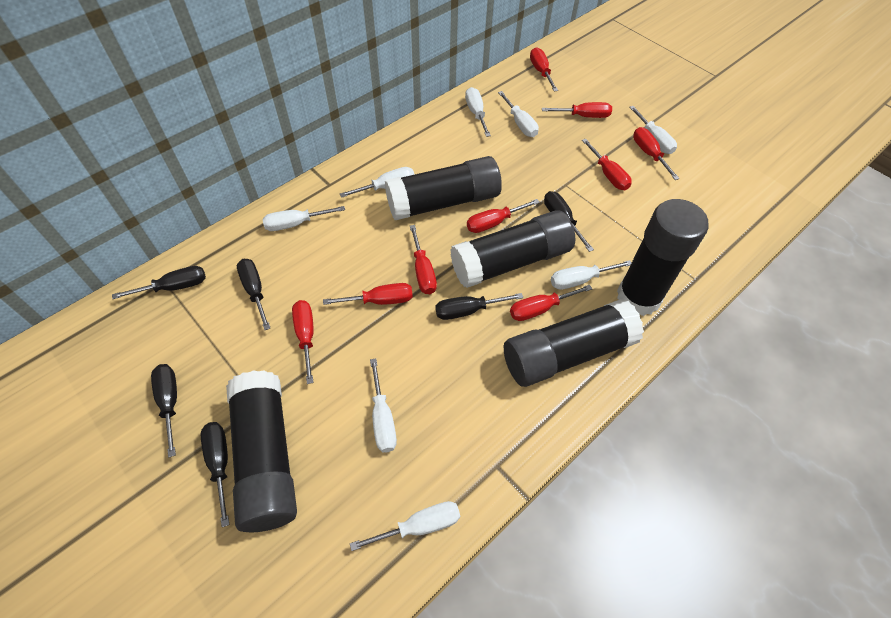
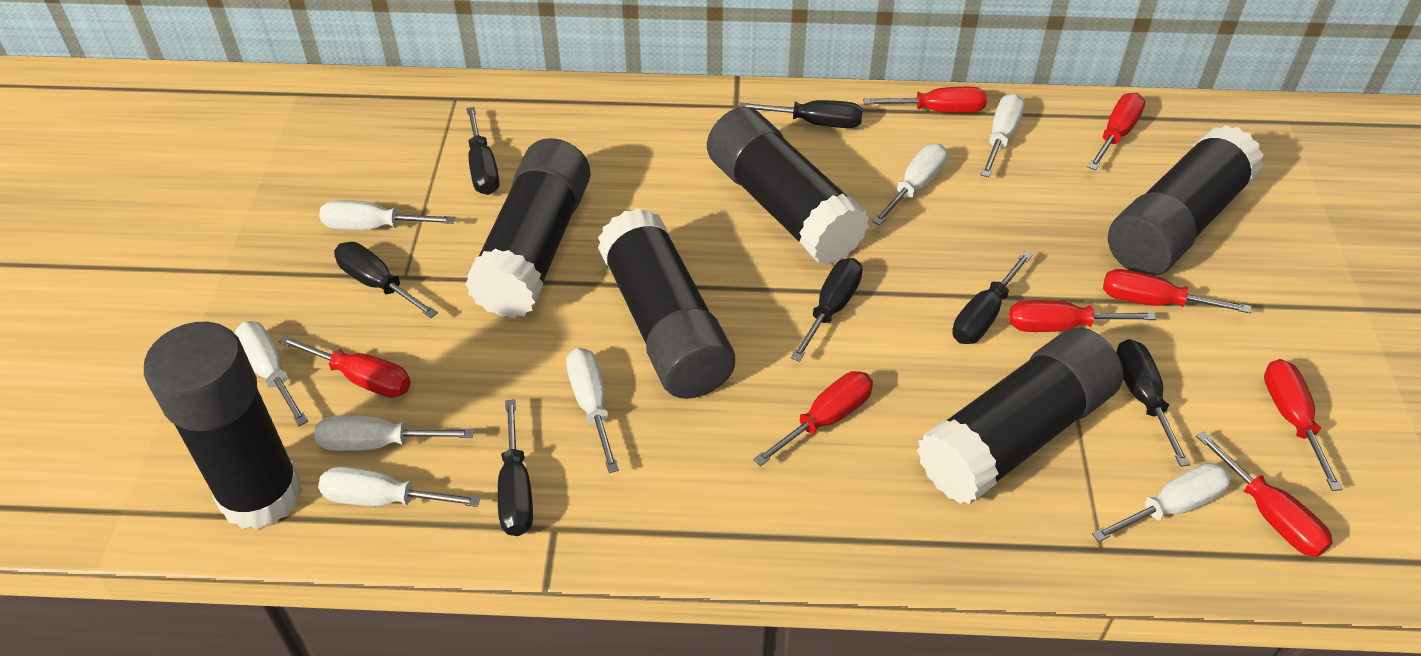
black glue stick: [226,370,297,532] [385,156,502,220] [450,210,575,288] [504,299,644,387] [617,199,708,316] = 5 -> [144,322,302,530] [465,138,591,318] [598,208,735,399] [707,107,869,265] [917,328,1124,504] [1108,125,1264,276] = 6
black screwdriver: [112,266,206,299] [151,364,177,458] [201,422,229,527] [237,259,270,330] [435,293,523,320] [544,191,594,252] = 6 -> [334,242,438,318] [466,107,499,195] [498,399,533,536] [739,100,863,128] [791,258,863,362] [952,251,1032,344] [1116,339,1191,467] = 7
red screwdriver: [292,300,314,384] [323,283,413,305] [410,225,437,294] [467,199,540,233] [510,285,592,321] [530,47,558,92] [542,102,612,118] [582,139,632,190] [633,127,680,180] = 9 -> [279,335,411,398] [753,371,873,466] [863,87,987,113] [1009,300,1156,332] [1088,93,1145,170] [1103,269,1251,313] [1196,431,1333,557] [1264,359,1343,491] = 8

